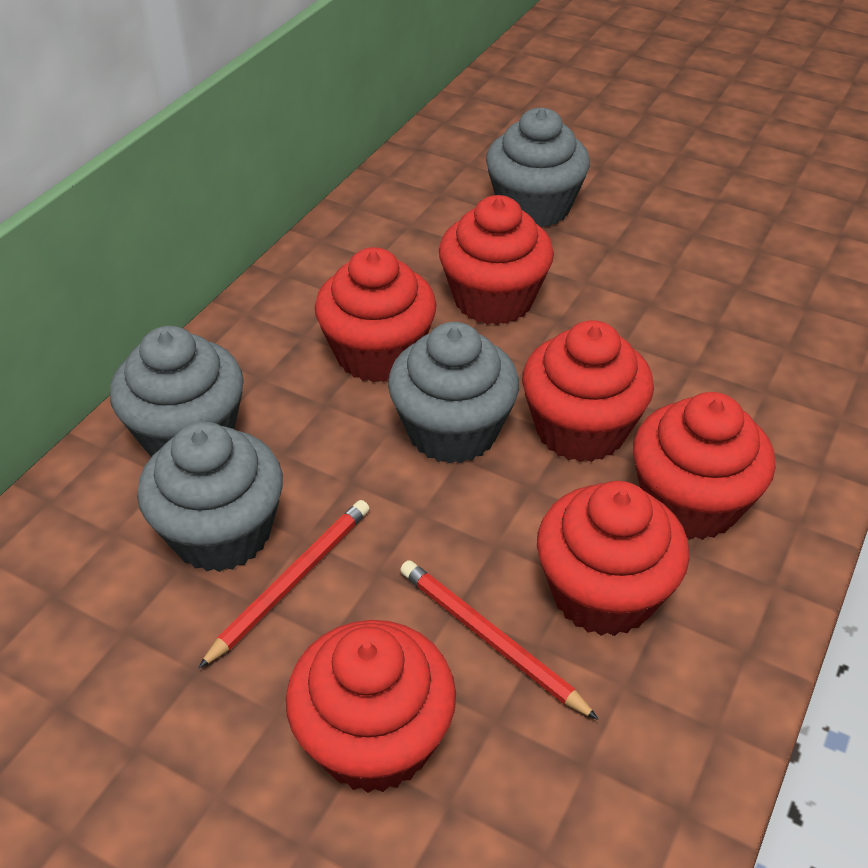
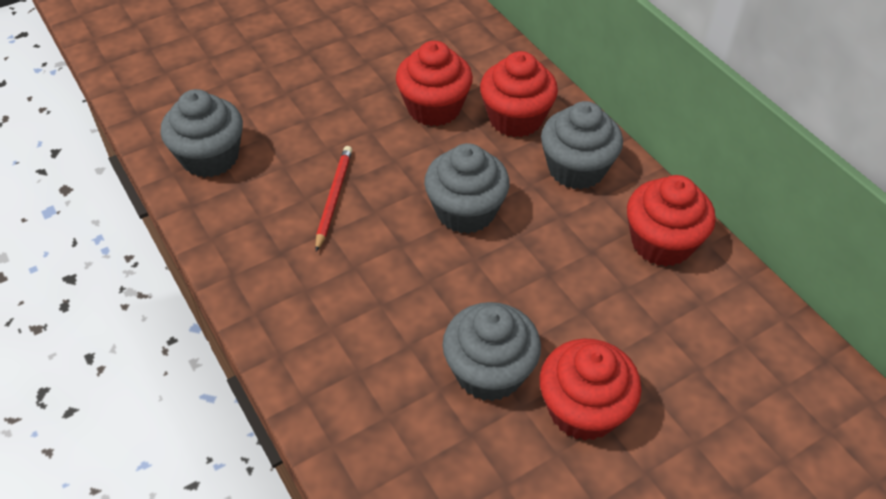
red cupcake: [286,620,456,793] [315,247,437,382] [439,195,554,325] [522,320,654,462] [537,481,689,636] [633,392,775,540] = 6 -> [396,41,473,126] [480,51,558,137] [540,338,641,441] [627,175,716,267] = 4
red pencil: [198,500,369,669] [400,560,599,720] = 2 -> [315,146,352,252] = 1

